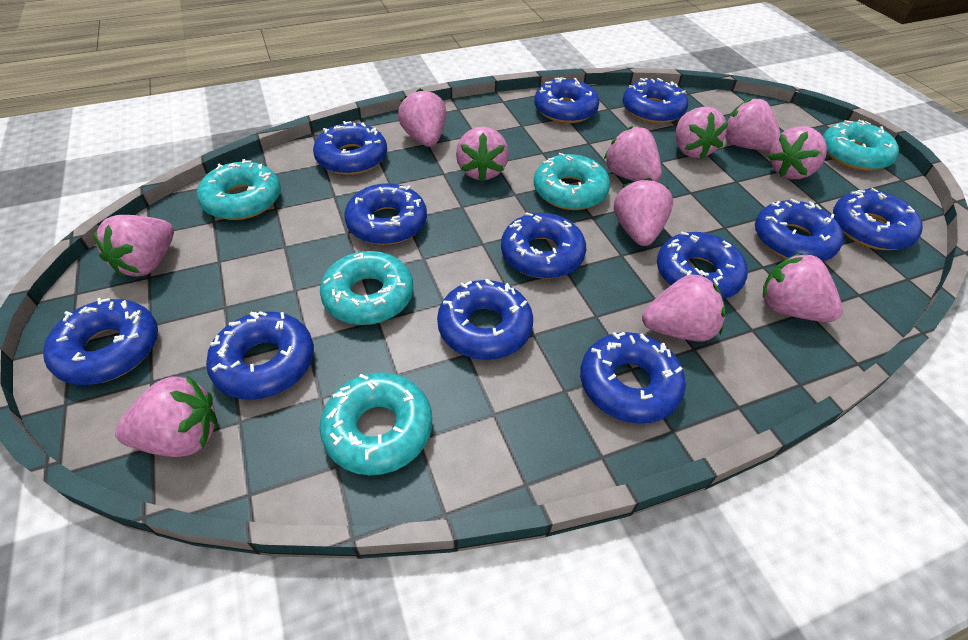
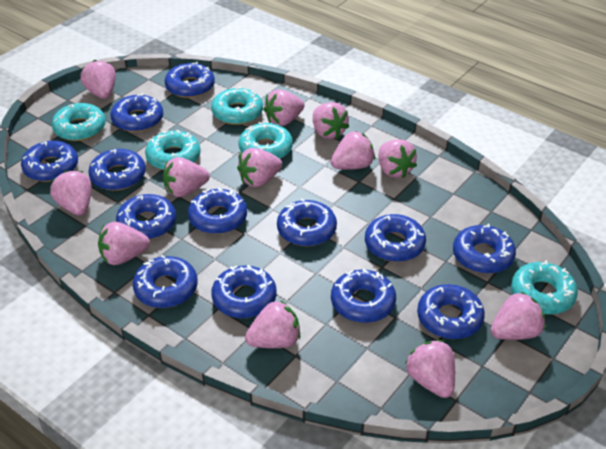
blue donut: [43,298,158,385] [206,311,314,400] [313,121,387,175] [344,183,427,245] [437,279,533,360] [501,212,586,279] [534,77,599,123] [580,332,686,424] [622,78,688,124] [657,231,748,299] [755,199,843,261] [833,188,923,250] = 12 -> [21,141,78,182] [88,149,146,191] [111,93,163,132] [116,194,176,240] [133,255,198,308] [165,62,215,98] [188,188,247,234] [211,265,276,318] [277,199,337,246] [331,269,396,323] [365,214,426,262] [417,284,485,339] [453,224,516,274] = 13
pink strawberry: [93,215,174,277] [115,375,218,457] [398,89,447,147] [456,127,509,182] [604,126,662,182] [614,178,673,246] [642,274,725,341] [676,107,728,159] [725,98,781,150] [763,253,843,322] [768,126,827,179] = 11 -> [50,170,92,216] [80,60,116,99] [98,222,150,265] [163,157,210,197] [237,148,282,187] [245,300,300,348] [263,90,305,126] [313,102,349,139] [331,131,375,170] [379,139,417,178] [405,340,455,398] [491,292,545,340] = 12

